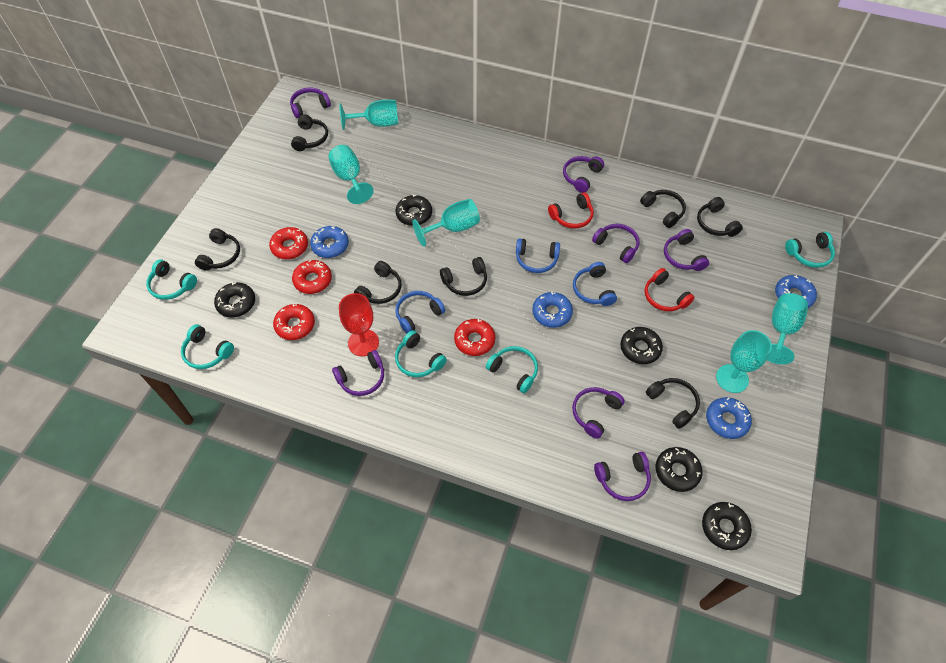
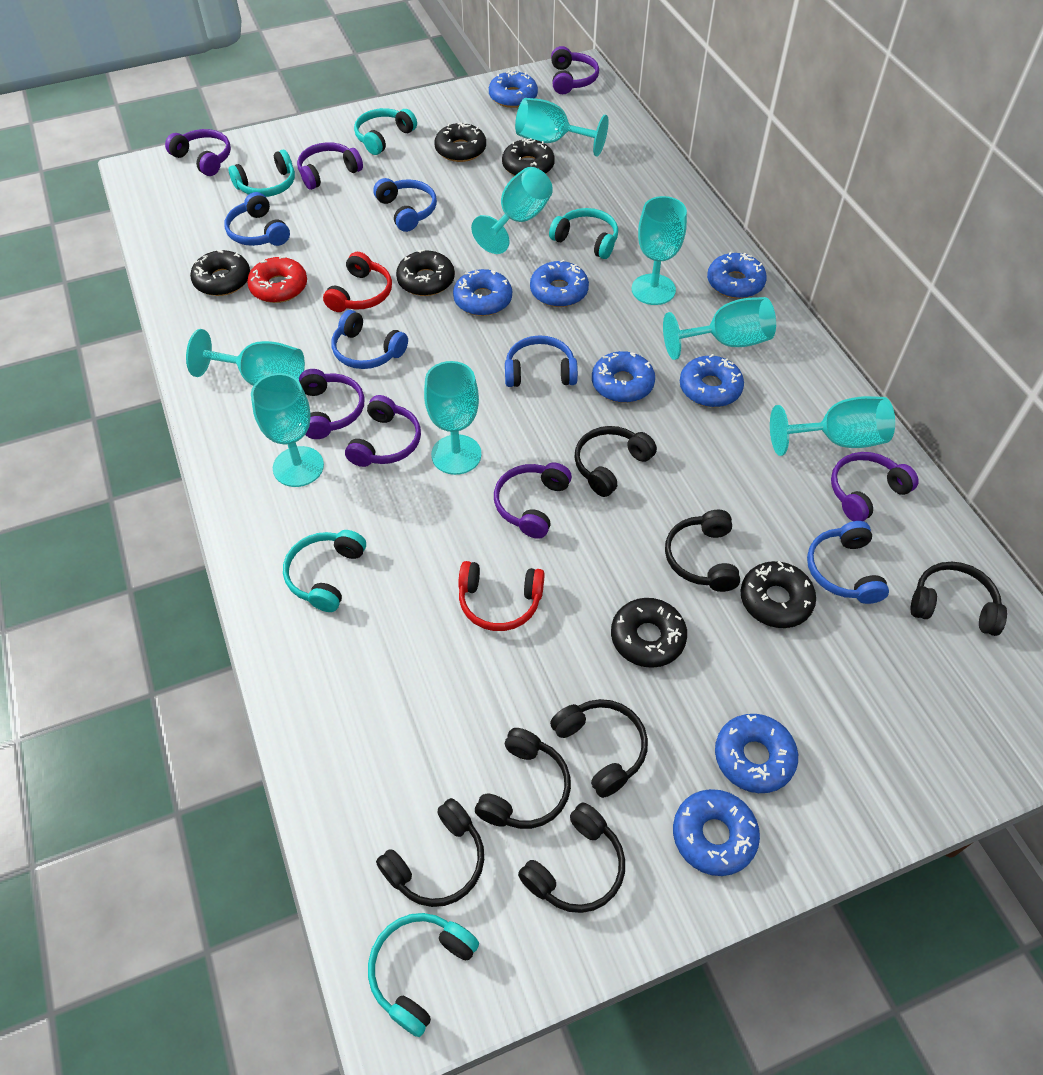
black donut: [214,282,255,318] [395,194,432,226] [620,327,663,364] [655,447,703,492] [702,502,752,550] = 5 -> [190,250,250,296] [396,250,455,296] [434,122,486,162] [502,138,555,176] [611,598,687,668] [740,561,816,628] = 6
blue donut: [310,226,349,258] [532,292,573,328] [706,397,752,439] [775,275,817,308] = 4 -> [453,269,512,316] [489,70,538,108] [530,260,589,307] [592,351,655,403] [673,789,760,876] [680,354,744,407] [707,251,767,299] [715,714,798,793] = 8
blue headphones: [395,291,445,333] [516,238,560,273] [573,262,617,306] = 3 -> [224,192,290,246] [331,310,408,369] [373,178,437,232] [505,335,578,387] [807,521,889,604] = 5
red donut: [269,227,308,259] [273,304,315,340] [292,260,332,294] [454,319,495,356] = 4 -> [247,255,307,303] = 1
red goblet: [339,293,379,356] = 1 -> none = 0
turquoise goblet: [328,145,374,204] [339,99,398,130] [412,199,480,247] [716,330,772,393] [767,293,808,365] = 5 -> [186,329,305,386] [251,373,324,487] [424,361,481,475] [471,167,553,254] [515,98,608,157] [632,196,687,305] [663,297,776,360] [770,396,895,456] = 8

